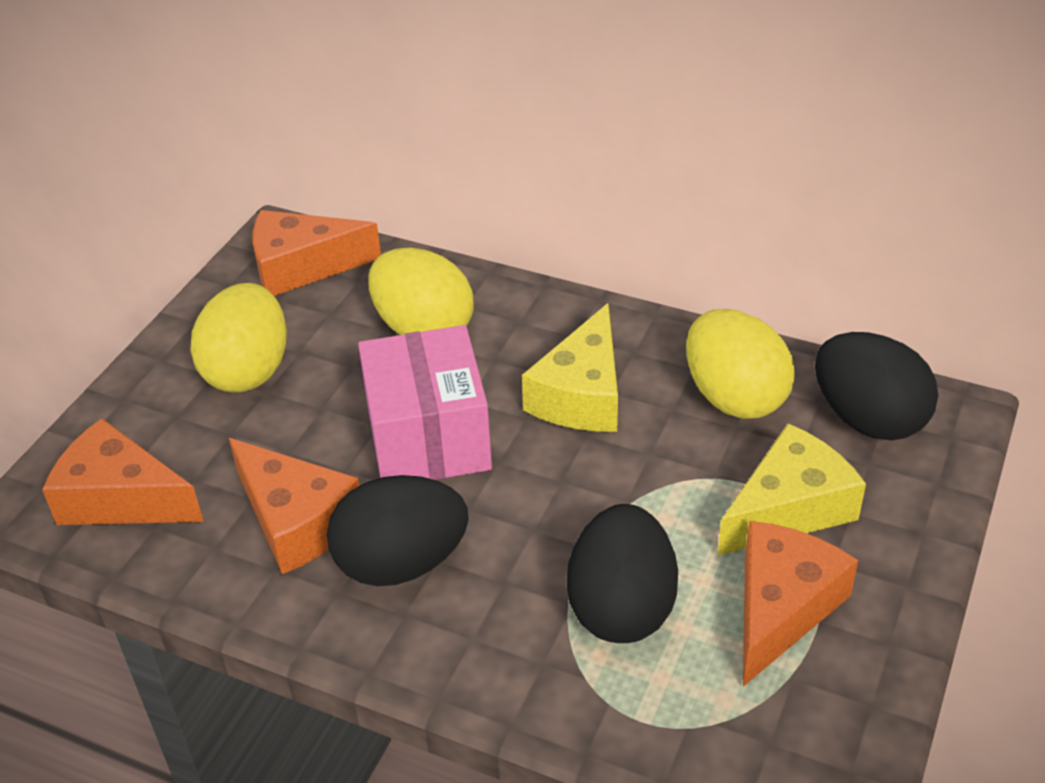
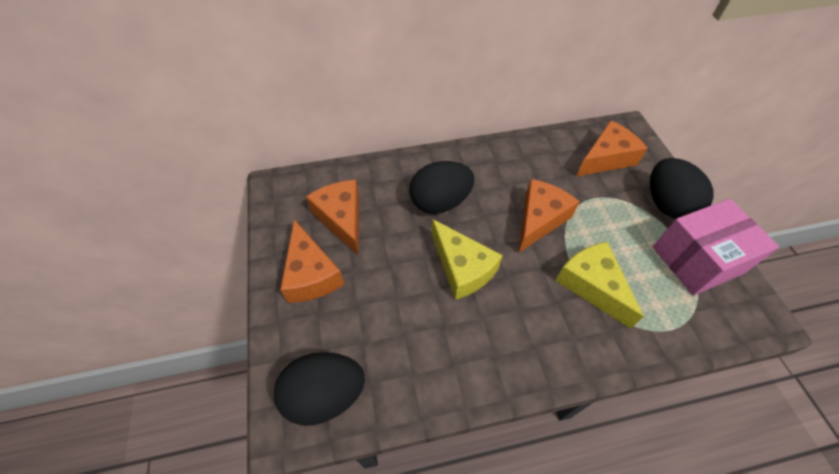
yellow egg: [190,283,287,393] [368,248,473,335] [686,309,795,419] = 3 -> none = 0

